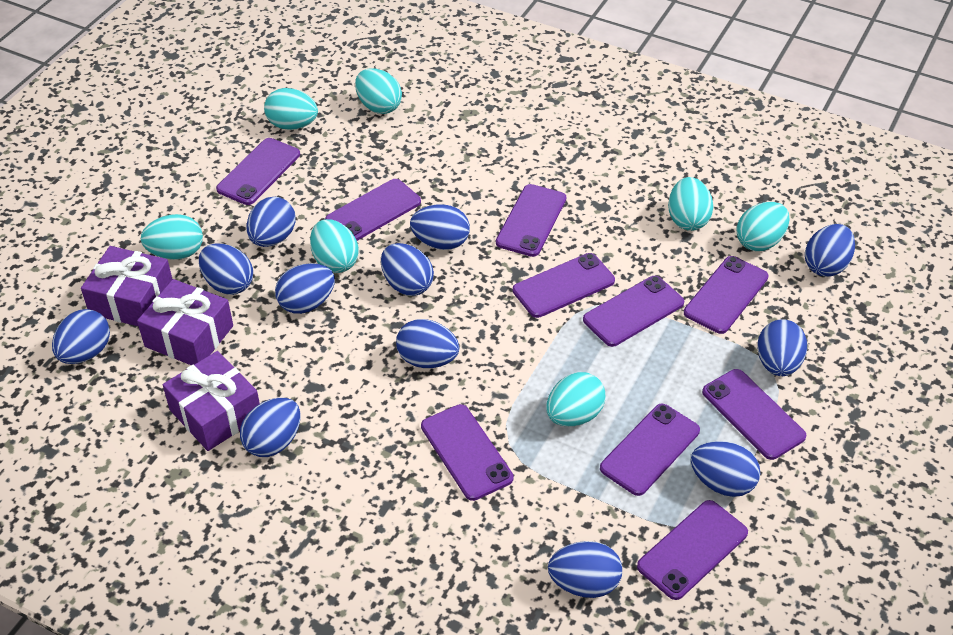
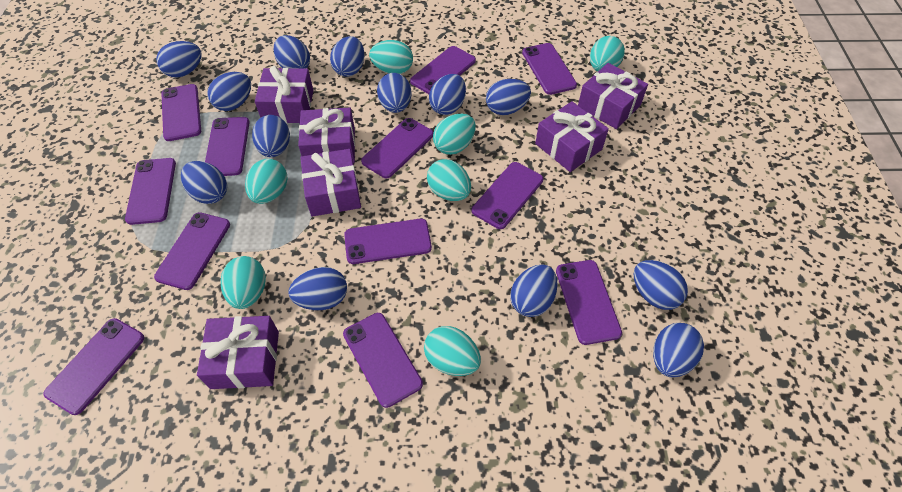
blue egg: [52,309,110,364] [199,243,253,295] [240,398,300,457] [246,197,296,247] [275,263,335,314] [381,243,434,296] [396,319,459,368] [410,204,470,250] [548,541,622,598] [691,441,760,497] [757,319,807,376] [805,224,855,277] = 12 -> [156,41,202,77] [181,161,227,204] [207,72,251,111] [252,115,290,157] [273,35,310,69] [288,267,347,310] [330,36,365,76] [377,73,412,113] [429,74,466,115] [486,79,531,115] [510,264,558,317] [633,260,688,310] [653,323,704,377] = 13
purple gift: [81,246,172,327] [137,279,233,365] [163,351,260,451] = 3 -> [197,316,279,389] [255,66,313,123] [298,107,355,163] [300,149,361,217] [535,101,609,172] [578,63,648,129] = 6
purple phone: [216,138,300,205] [325,179,421,241] [421,404,514,501] [496,184,566,257] [513,253,615,318] [583,276,684,347] [600,404,700,496] [637,500,748,600] [684,256,768,334] [702,369,806,460] = 10 -> [43,318,144,415] [125,158,176,225] [154,212,230,290] [161,84,201,141] [205,117,250,176] [343,313,423,408] [344,219,432,264] [361,118,434,178] [410,46,476,94] [472,162,543,229] [522,43,577,95] [556,260,622,345] = 12

